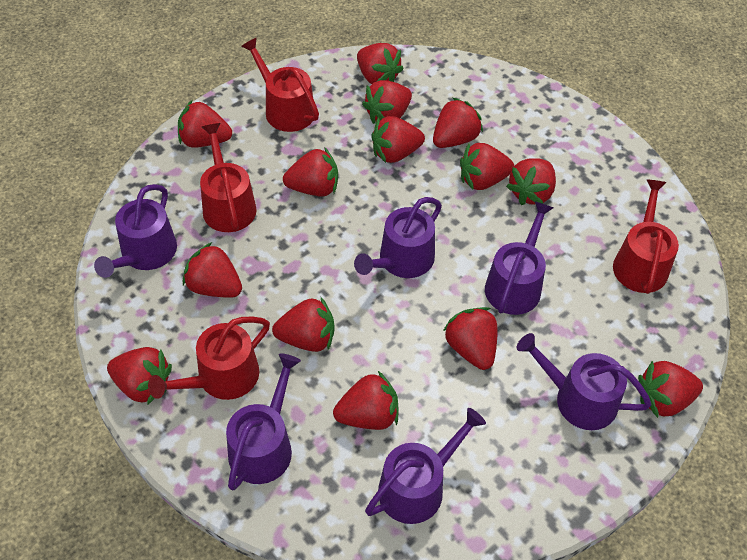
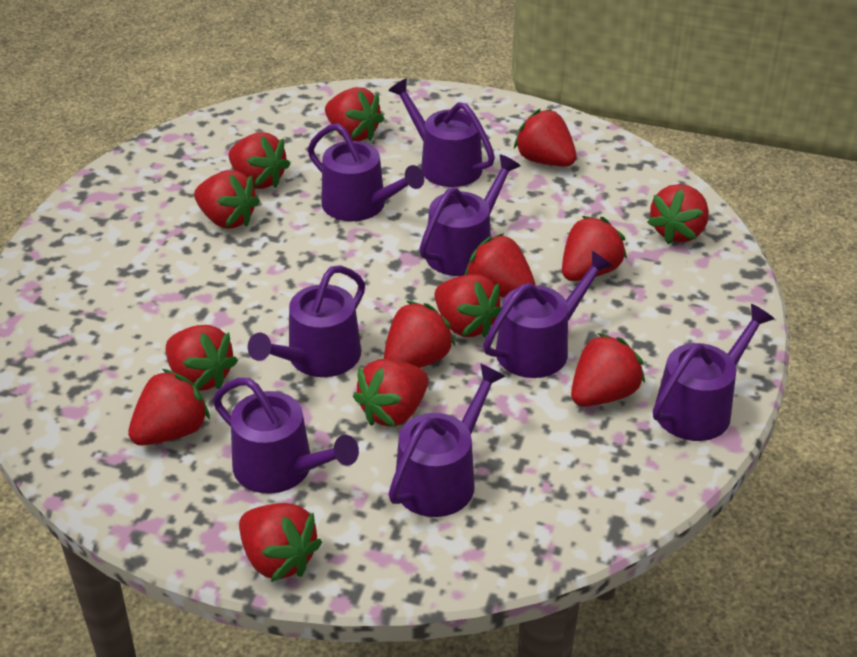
purple watering can: [94,184,177,278] [226,354,301,491] [354,197,442,278] [365,408,486,524] [485,201,553,315] [517,333,652,430] = 6 -> [213,378,359,494] [248,265,365,377] [308,123,424,221] [388,78,495,187] [389,363,506,517] [419,154,520,276] [483,251,613,378] [653,304,774,441] = 8
red watering can: [148,317,270,400] [200,123,257,232] [241,37,319,132] [613,179,679,294] = 4 -> none = 0

